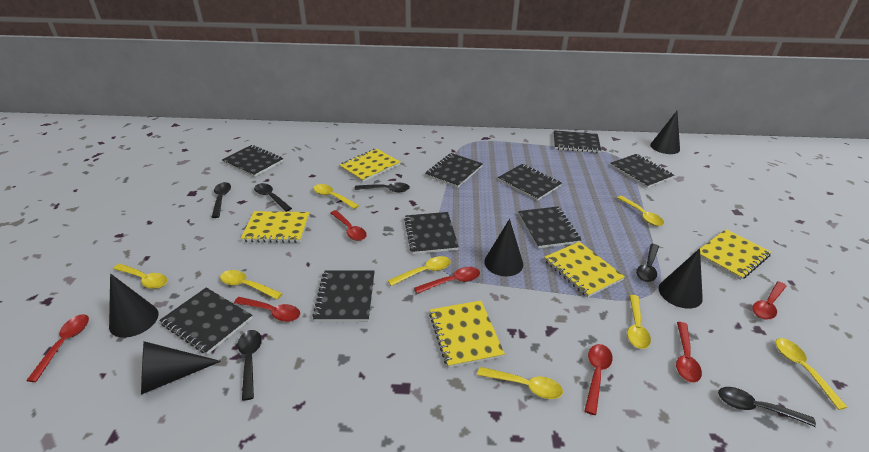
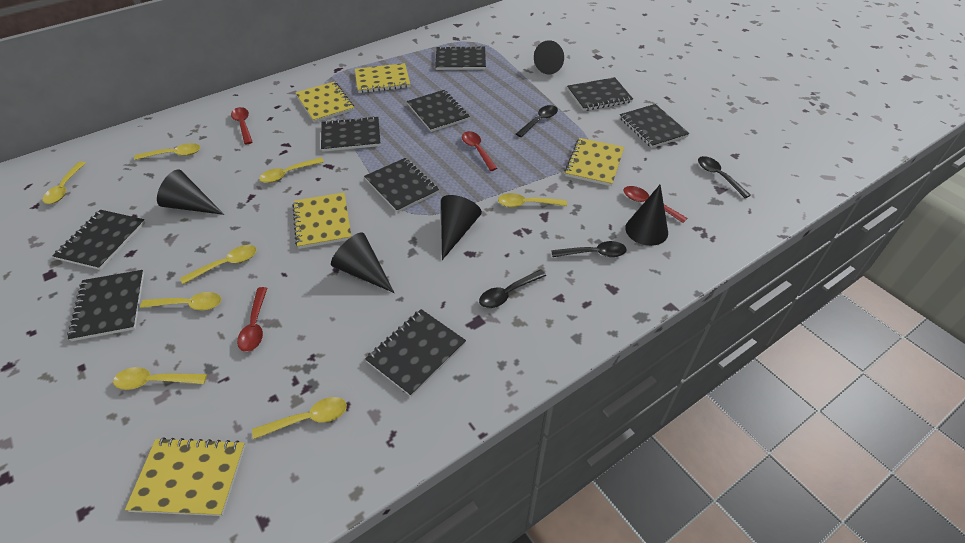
black spoon: [211,182,231,218] [238,330,262,401] [254,183,292,212] [354,182,410,192] [636,244,659,282] [718,387,816,427] = 6 -> [479,269,546,308] [516,105,558,137] [551,241,627,257] [698,156,751,198] = 4
red spoon: [26,314,89,382] [234,297,300,322] [330,210,367,241] [414,267,480,294] [585,344,613,415] [676,322,702,382] [753,281,786,320] = 7 -> [231,107,252,144] [237,287,267,352] [462,131,498,171] [624,186,687,223] = 4

